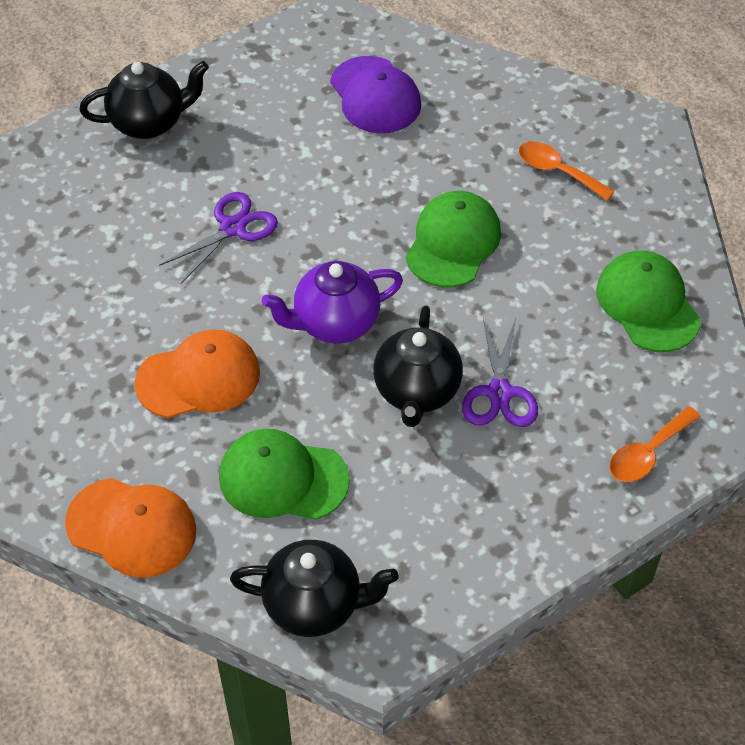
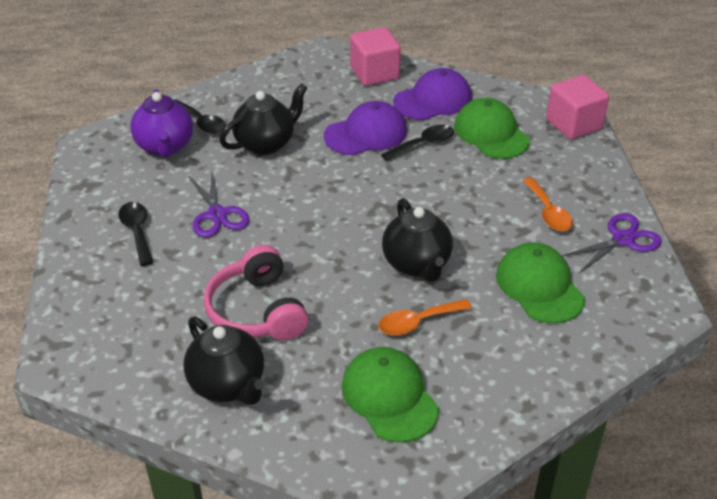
black spoon: none = 0 -> [118,202,154,266] [175,100,226,134] [381,125,454,161] = 3
orange cap: [65,478,196,577] [135,329,260,418] = 2 -> none = 0
pink cube: none = 0 -> [350,27,401,86] [546,75,609,139] = 2
pink headphones: none = 0 -> [204,245,309,341] = 1
purple cap: [330,56,421,133] = 1 -> [324,101,407,155] [393,68,472,120] = 2

